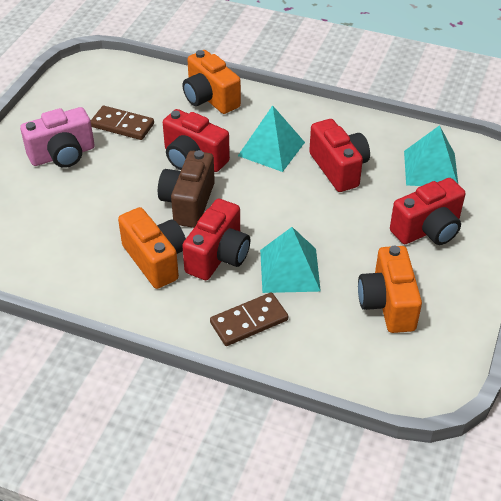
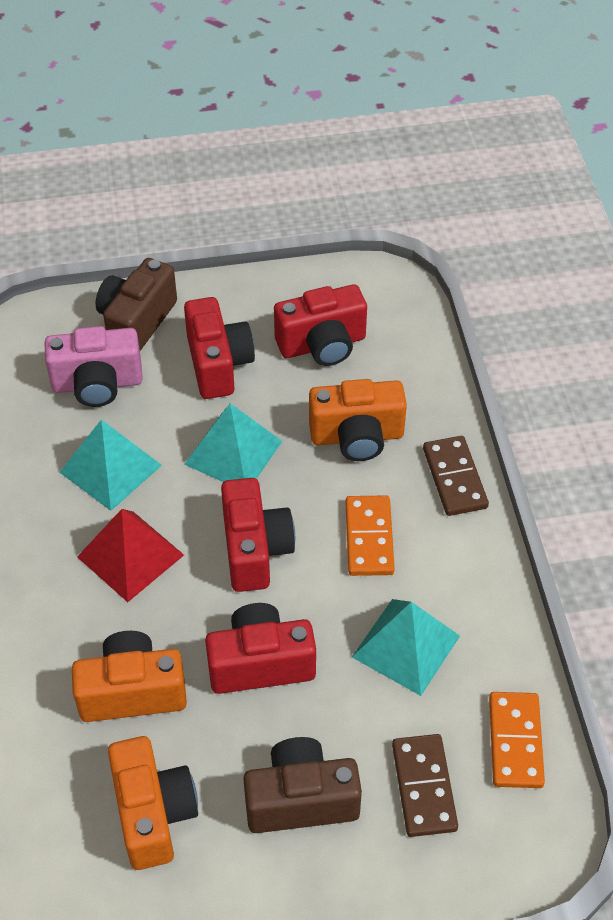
brown camera: [158,150,215,228] = 1 -> [95,258,177,351] [243,737,362,833] = 2
orange domino: none = 0 -> [345,495,395,576] [489,692,545,788] = 2
red pyramid: none = 0 -> [77,509,184,602] = 1

